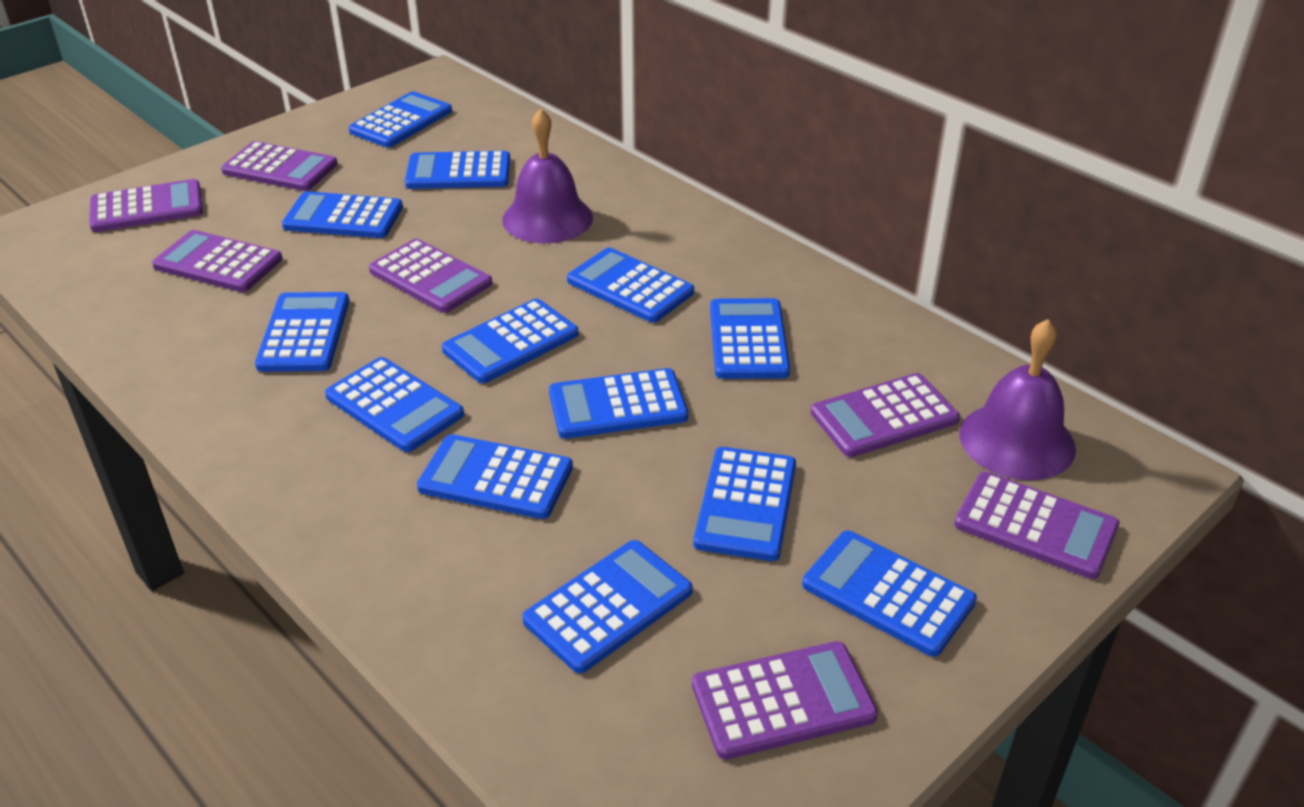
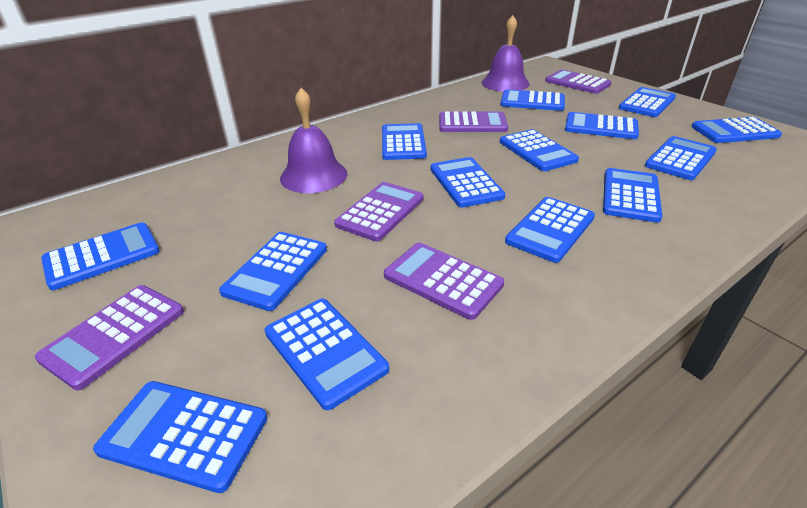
blue calculator: [255,292,349,372] [282,191,403,238] [325,357,464,452] [349,92,452,147] [405,151,510,189] [417,434,573,519] [442,299,579,383] [522,540,693,673] [549,368,688,439] [567,247,694,323] [693,447,796,561] [710,298,790,379] [802,530,977,657] = 13 -> [41,222,160,290] [93,381,268,493] [219,232,327,311] [265,299,389,410] [382,123,427,160] [430,157,505,207] [500,129,579,171] [501,89,565,111] [505,197,595,263] [565,112,639,139] [603,168,662,223] [619,87,676,117] [645,136,717,180] [691,117,782,143] = 14
purple calculator: [89,179,203,232] [152,230,283,292] [221,141,338,191] [369,239,492,313] [692,641,878,760] [811,373,960,457] [954,472,1119,579] = 7 -> [35,285,184,390] [334,182,424,241] [384,243,504,320] [439,112,508,132] [545,70,611,94] = 5

